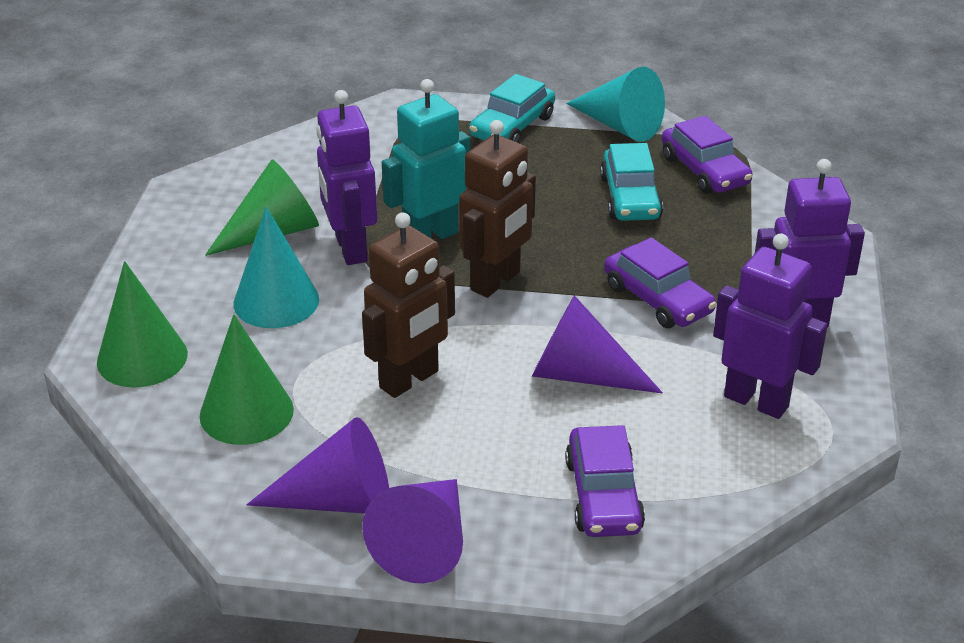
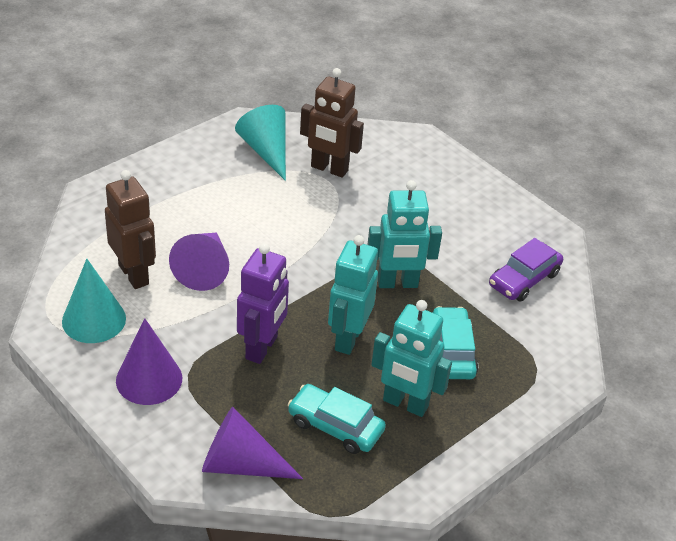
green cone: [97,261,188,388] [200,314,294,445] [205,159,319,256] = 3 -> none = 0
purple car: [565,425,645,537] [604,237,717,328] [661,115,753,194] = 3 -> [489,238,563,302] = 1
purple robot: [316,90,377,265] [713,233,828,419] [755,159,865,328] = 3 -> [237,243,289,364] = 1
turquoise robot: [382,79,470,239] = 1 -> [328,235,378,355] [367,180,442,288] [371,300,452,417] = 3

